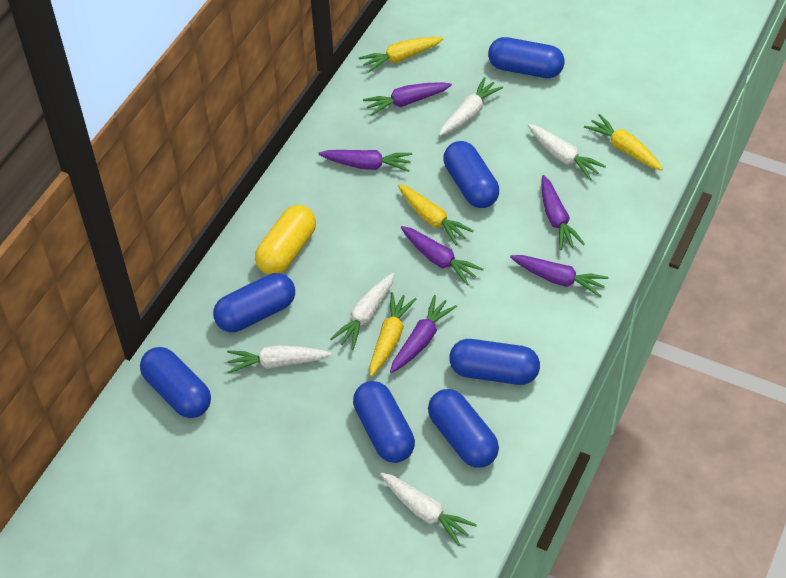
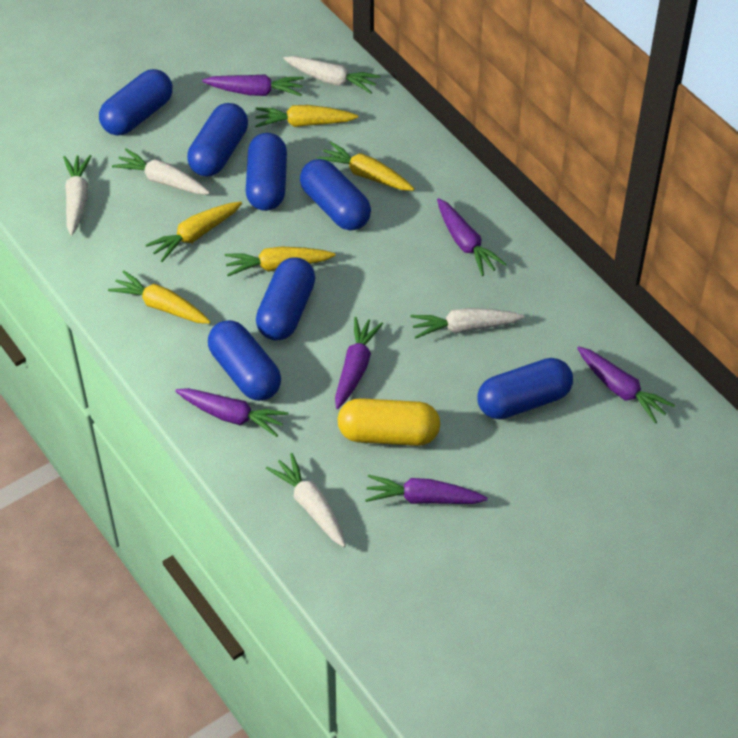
yellow carrot: [359,37,444,73] [370,292,416,376] [398,184,474,245] [584,114,663,171] = 4 -> [108,270,211,324] [146,202,242,262] [225,247,335,276] [255,105,358,127] [317,141,414,191] = 5

